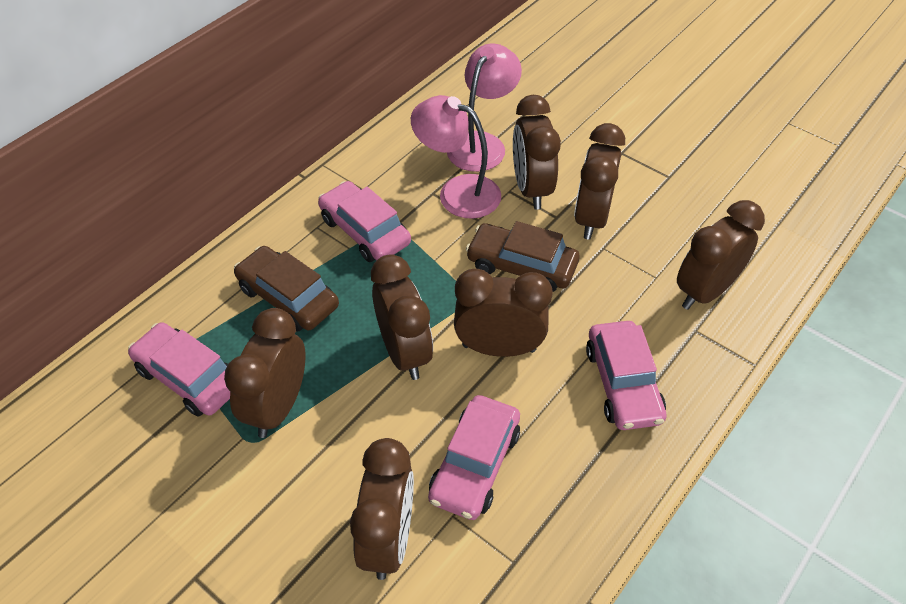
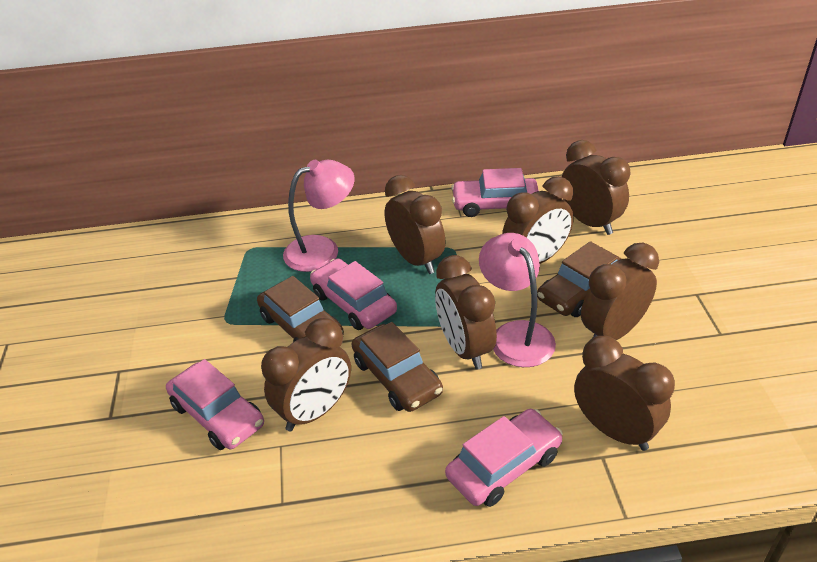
brown car: [234,246,339,332] [466,221,580,292] = 2 -> [257,276,344,342] [352,322,443,412] [537,241,622,317] = 3

